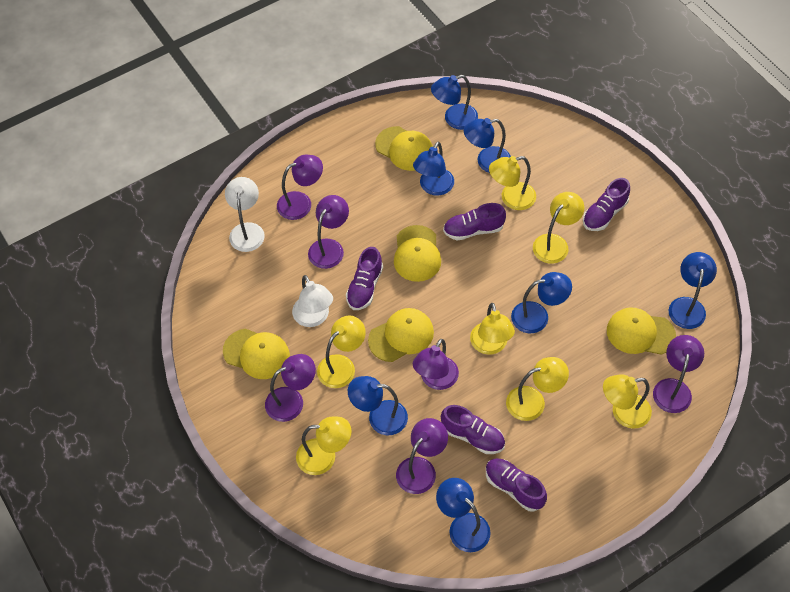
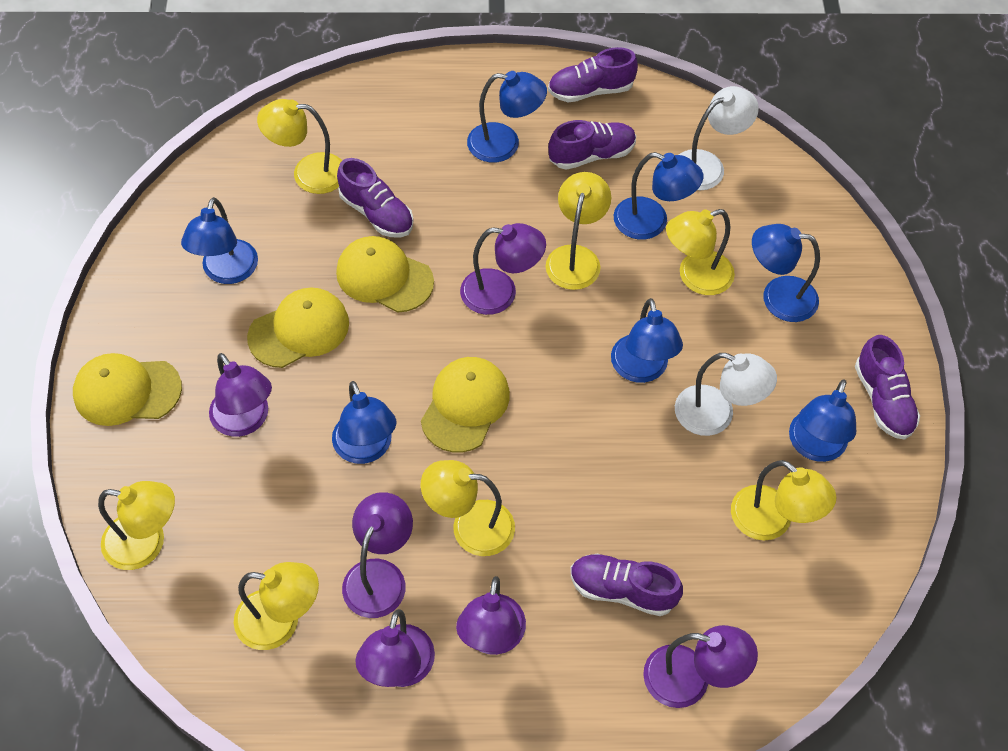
yellow cap: [223,328,290,379] [368,308,434,362] [375,126,433,171] [394,225,441,282] [607,308,676,355] = 5 -> [73,353,182,426] [247,288,349,368] [336,236,434,312] [421,357,510,453] = 4

